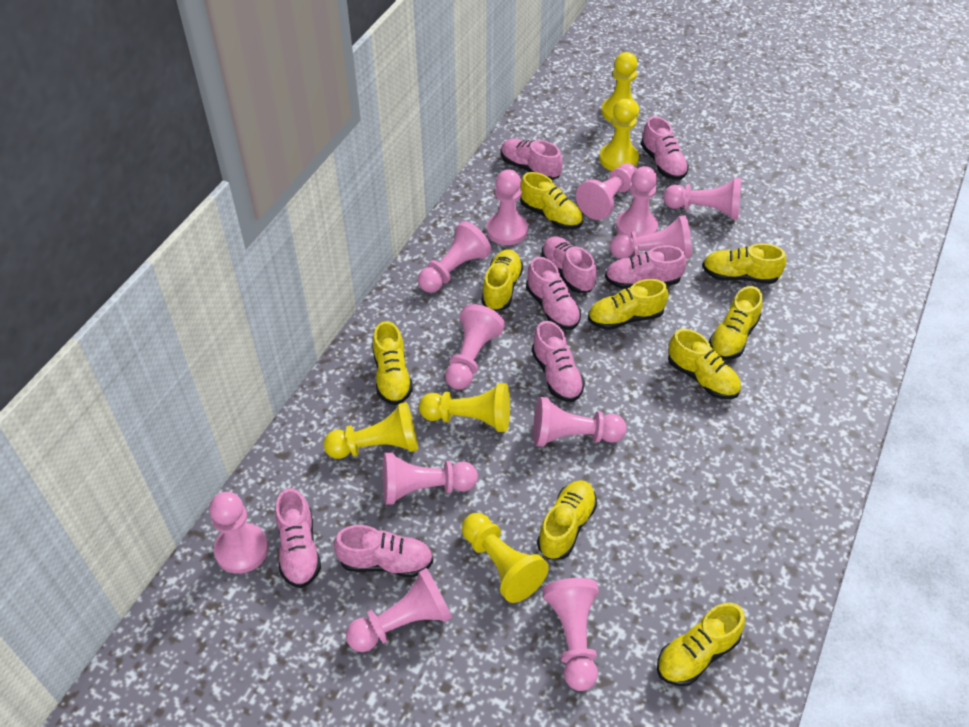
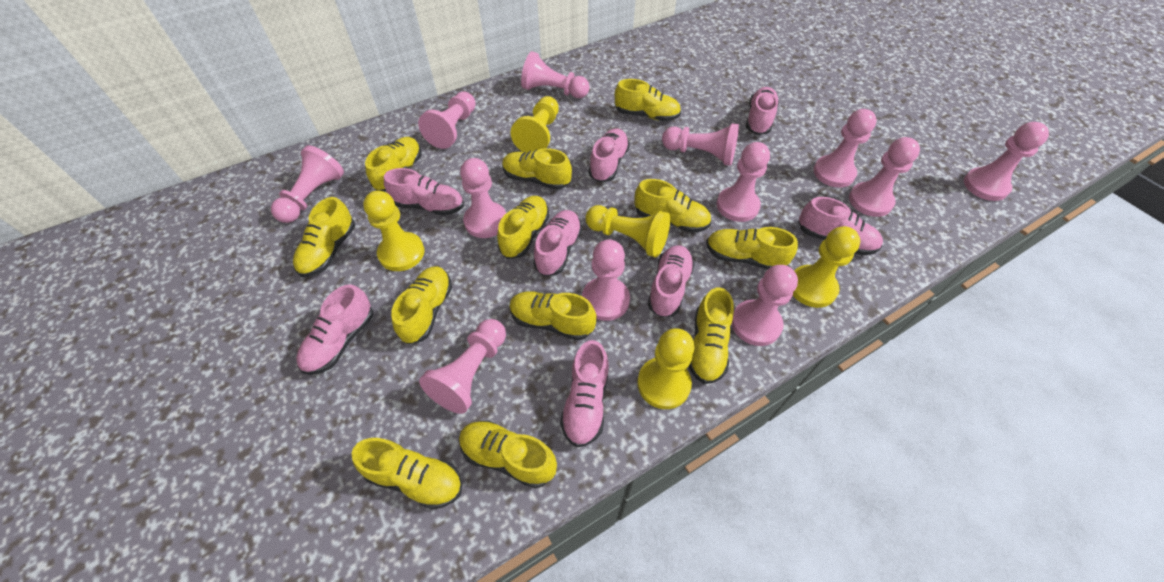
yellow shoe: [373,321,413,405] [481,249,523,311] [520,172,583,230] [537,480,597,559] [588,279,668,330] [657,603,745,686] [668,329,741,399] [702,243,786,284] [709,286,763,360] = 9 -> [293,197,355,277] [351,438,462,510] [365,137,422,191] [391,266,452,345] [459,420,557,489] [497,196,549,259] [502,148,572,190] [509,291,596,340] [615,79,681,121] [634,179,711,233] [688,287,734,384] [706,227,798,270] = 12

